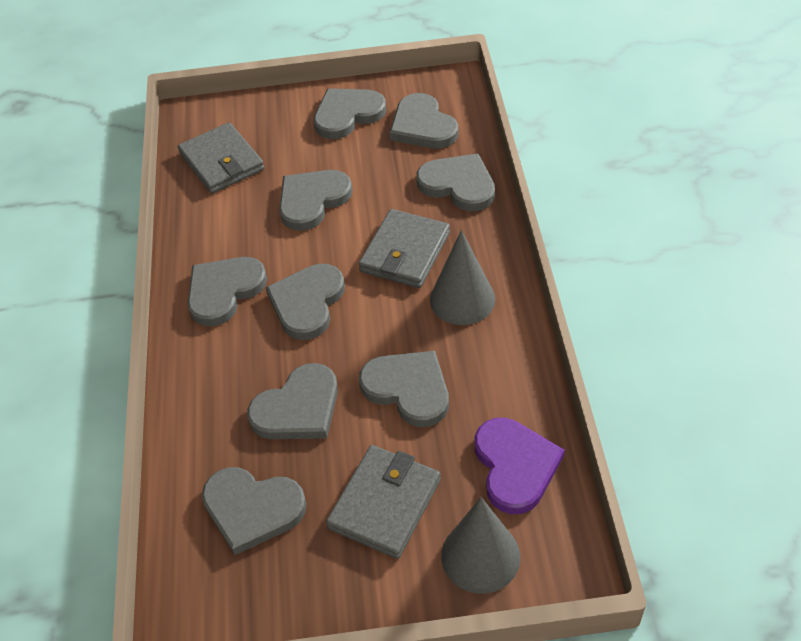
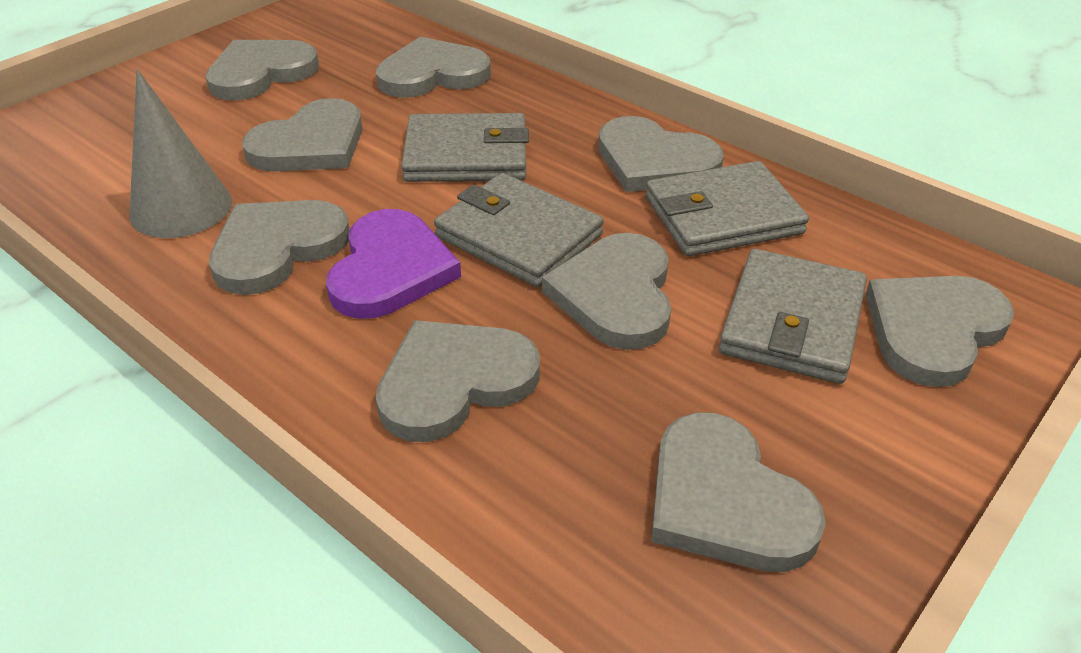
grey cone: [430,230,495,325] [441,497,520,594] = 2 -> [129,69,232,238] = 1
grey wallet: [178,122,264,194] [326,445,441,559] [359,209,450,288] = 3 -> [401,113,529,182] [434,173,604,287] [646,161,809,256] [719,249,867,384] = 4

